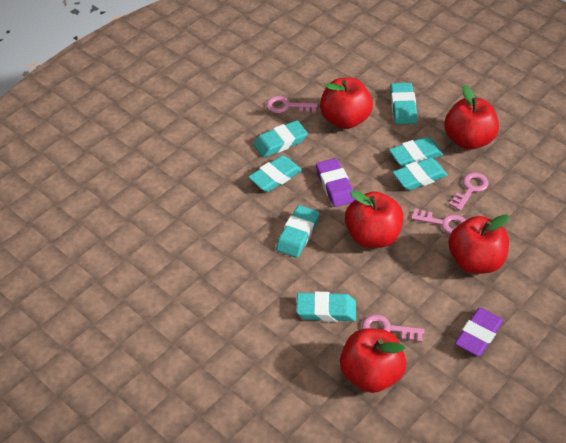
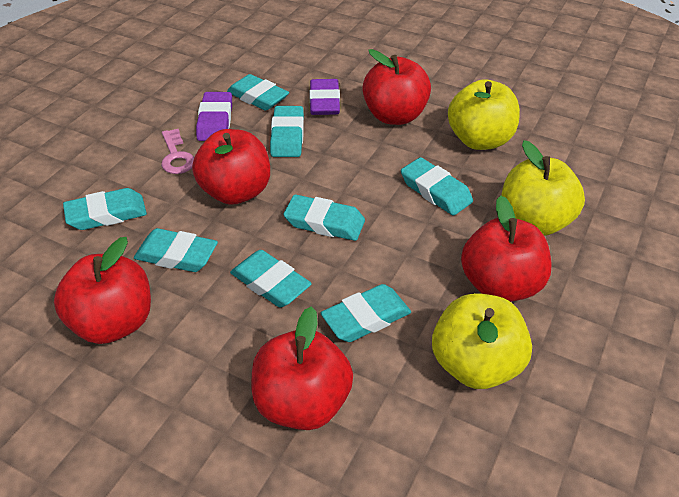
pink key: [266,96,317,113] [362,314,424,342] [411,208,466,235] [449,172,489,211] = 4 -> [161,129,194,174] = 1
turquoise eraser: [248,155,302,192] [253,120,308,158] [276,205,319,258] [296,292,356,322] [389,137,443,167] [390,83,417,124] [392,157,448,190] = 7 -> [63,188,147,230] [134,228,218,272] [227,74,289,111] [230,250,312,307] [270,106,304,157] [283,195,365,241] [321,284,411,342] [401,157,473,216] = 8
yellow apple: none = 0 -> [432,293,532,389] [448,79,520,150] [501,140,585,236] = 3

